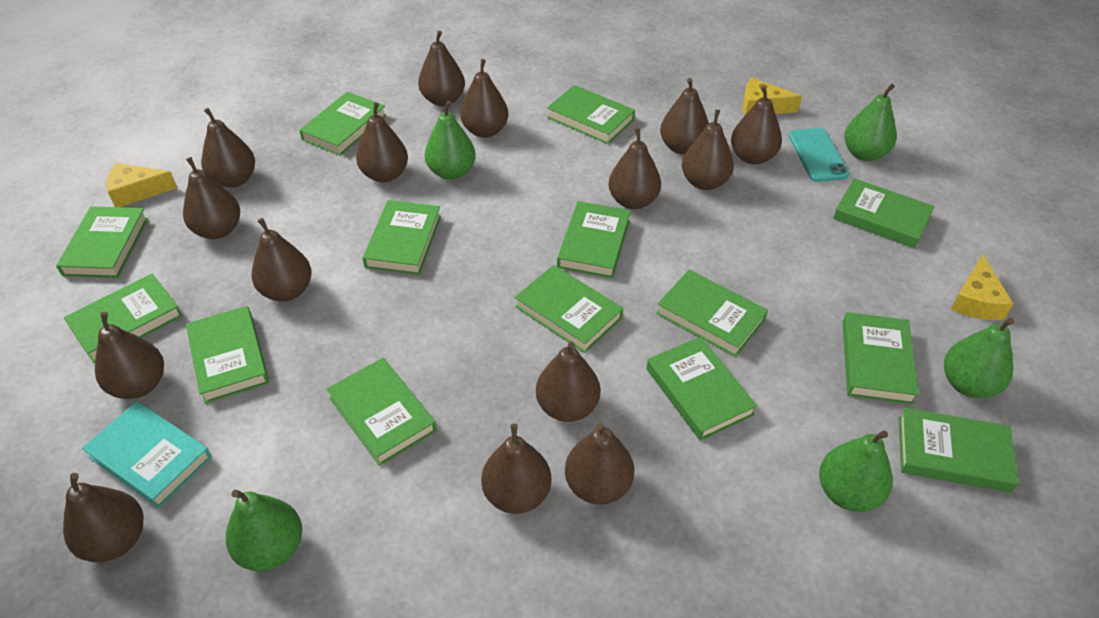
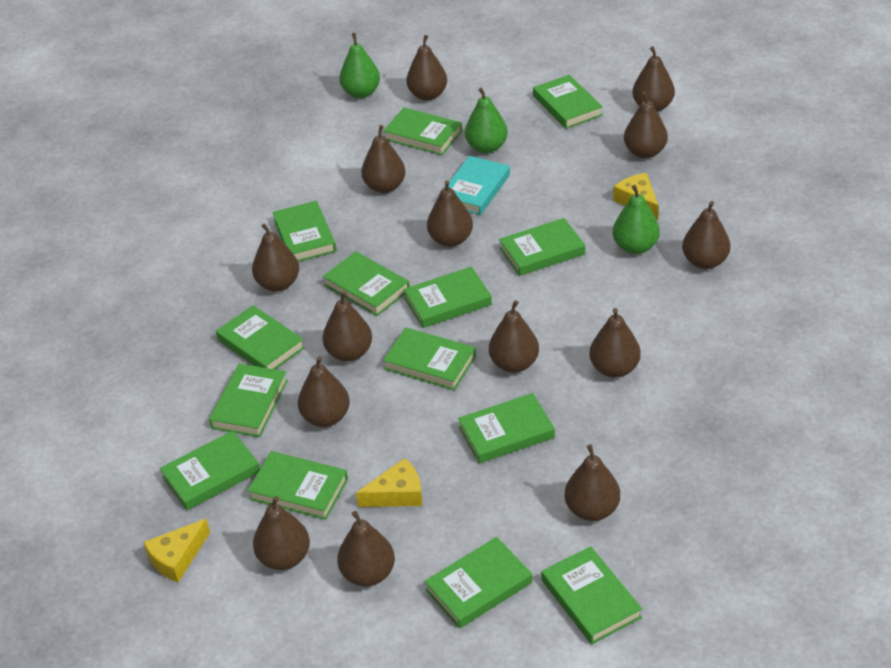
brown pear: [63,473,143,562] [95,312,164,399] [183,157,240,239] [201,108,255,188] [252,218,312,302] [356,102,408,182] [418,31,465,106] [460,59,508,138] [481,423,551,514] [536,341,600,422] [565,422,634,505] [608,128,661,209] [660,78,709,155] [682,109,734,190] [731,86,782,165] = 15 -> [252,223,299,291] [253,496,310,570] [298,356,350,427] [322,291,372,362] [337,511,395,586] [361,125,405,193] [406,35,447,101] [427,180,473,247] [489,300,539,373] [565,444,620,521] [589,308,641,378] [624,91,668,158] [632,46,675,112] [682,201,730,269] = 14
green pear: [226,490,302,571] [425,101,476,180] [819,431,893,512] [844,84,896,161] [944,318,1014,398] = 5 -> [339,33,380,98] [465,88,508,153] [613,185,660,254] = 3
turquoise phone: [788,128,849,182] = 1 -> none = 0

